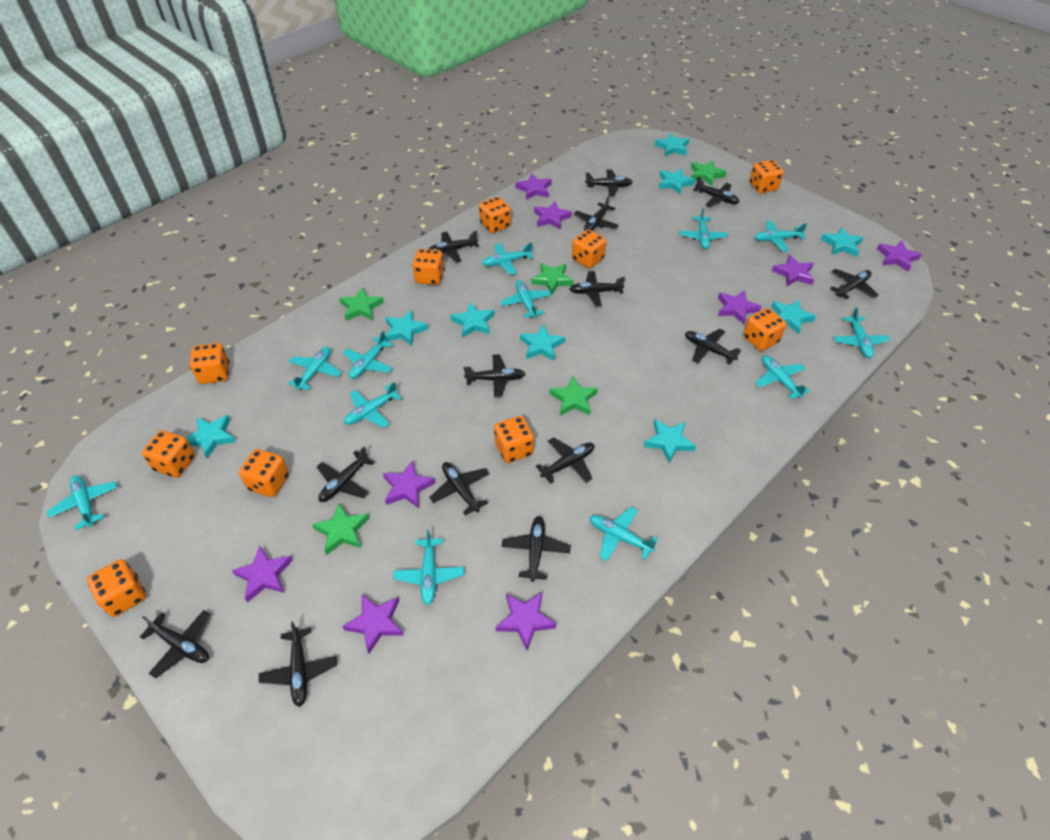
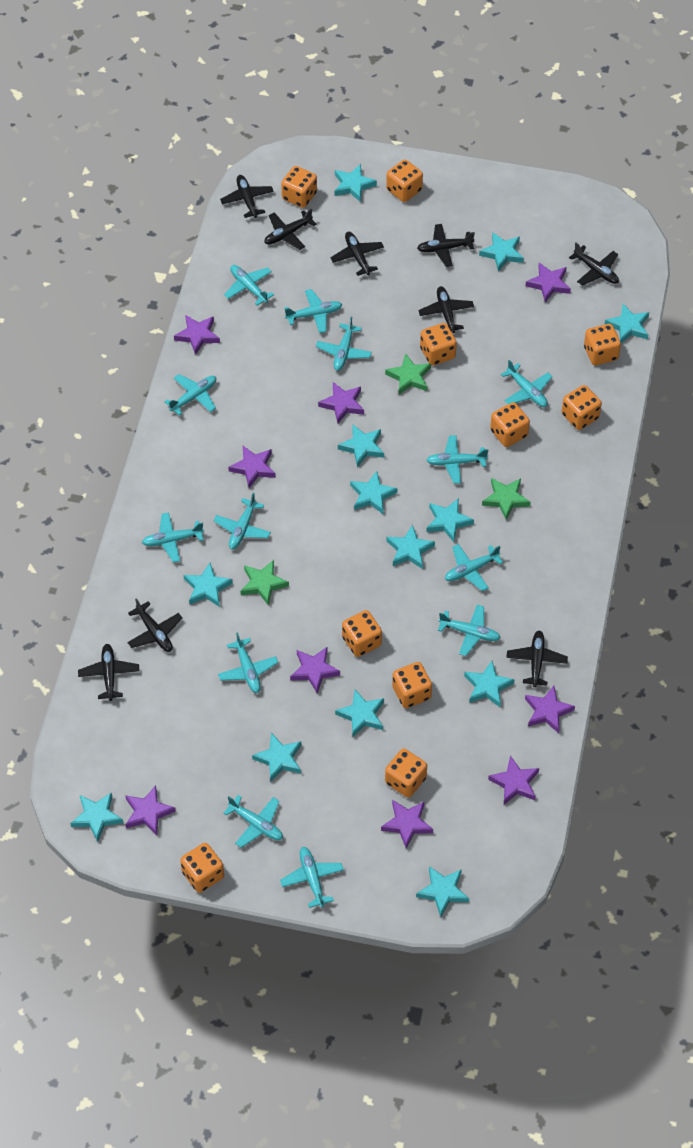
black plane: [140,610,211,678] [259,621,337,707] [317,446,375,502] [429,231,479,263] [429,462,489,515] [463,354,526,398] [502,516,571,582] [536,437,594,483] [569,271,625,306] [574,196,619,231] [585,169,633,196] [685,329,741,364] [693,176,740,207] [830,269,879,299] = 14 -> [78,644,140,701] [127,598,183,652] [220,175,274,218] [264,208,316,250] [330,232,384,276] [417,224,475,267] [418,286,474,333] [506,630,568,687] [569,243,619,285] = 9
green star: [312,503,369,555] [339,287,384,321] [531,263,574,294] [549,376,598,416] [691,160,727,186] = 5 -> [241,560,289,606] [385,353,431,394] [482,478,531,520] = 3
turquoise plane: [47,475,117,530] [288,346,341,390] [342,331,393,379] [344,381,402,428] [393,529,464,605] [482,243,534,275] [500,280,552,318] [590,507,658,561] [679,208,728,249] [754,221,807,252] [755,355,810,399] [833,307,890,358] = 12 -> [142,512,204,563] [164,374,216,416] [213,493,271,549] [218,633,278,693] [223,795,283,848] [224,265,275,306] [280,847,344,908] [284,289,342,333] [316,317,372,371] [426,435,488,484] [438,604,500,656] [445,544,504,591] [501,360,552,407] = 13
turquoise star: [186,415,236,459] [385,310,428,346] [450,302,494,338] [520,324,565,361] [644,419,696,463] [654,133,689,156] [659,168,695,194] [771,299,816,334] [821,227,864,257] = 9 -> [70,793,123,842] [184,563,233,607] [252,733,301,782] [335,164,377,203] [335,690,384,737] [338,424,384,467] [350,471,398,514] [386,525,435,569] [416,866,469,917] [426,498,474,542] [464,661,515,707] [479,233,524,272] [604,304,649,343] = 13

